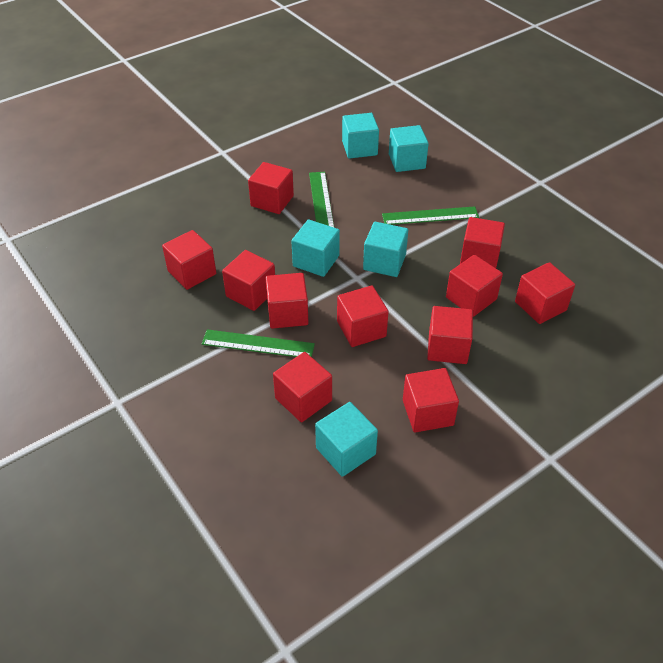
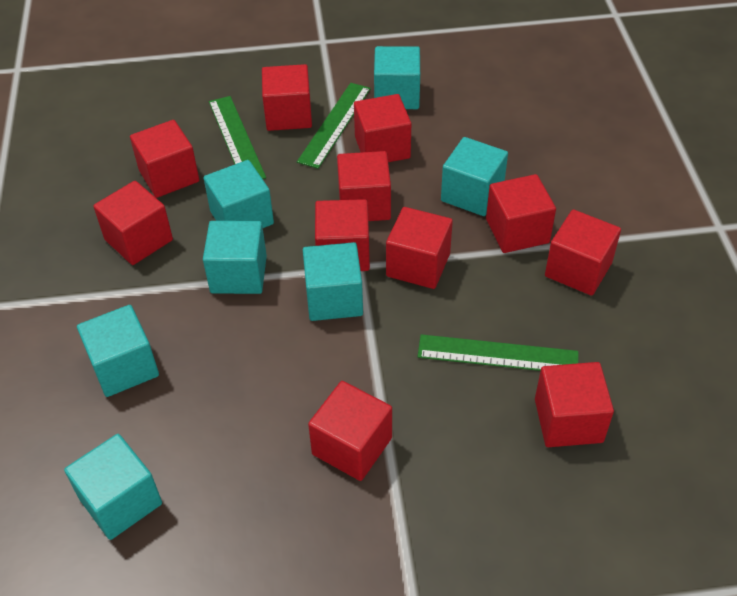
turquoise cube: [291,219,340,277] [315,402,378,477] [342,113,379,159] [363,222,408,277] [389,125,429,172] = 5 -> [64,434,162,540] [77,305,159,397] [203,221,267,294] [204,160,274,228] [303,242,363,321] [374,46,420,109] [441,137,508,216] = 7

